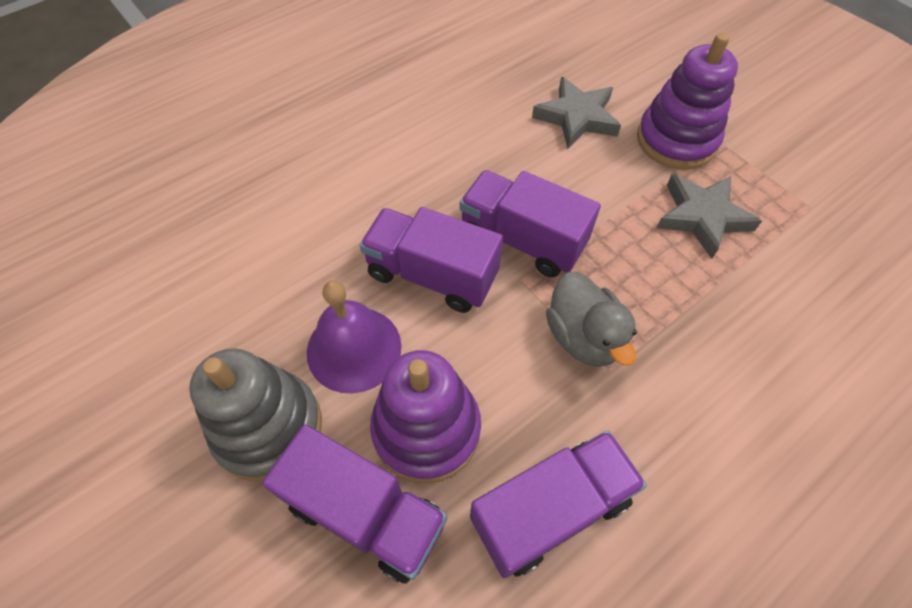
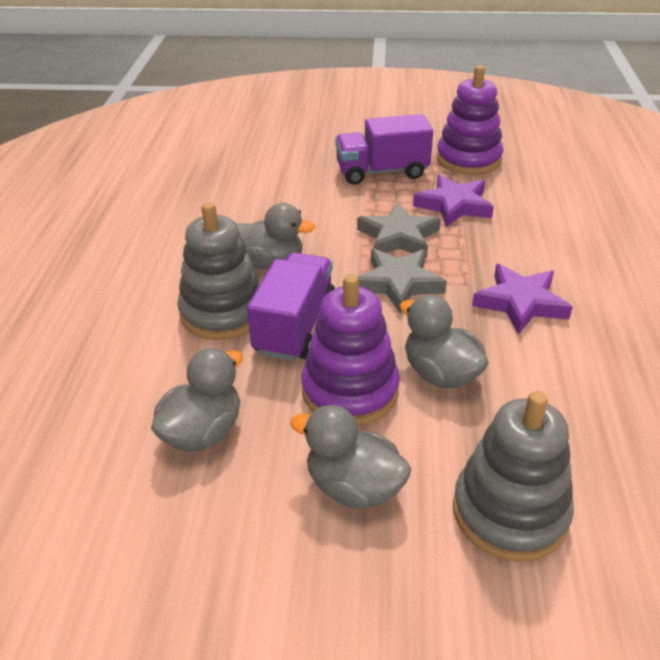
grey duck: [546,272,637,367] = 1 -> [151,348,243,451] [236,203,316,269] [290,405,411,509] [399,295,489,388] = 4
grey stacking toy: [189,348,322,482] = 1 -> [177,202,260,340] [453,391,574,562] = 2
purple bell: [307,281,402,393] = 1 -> none = 0
purple star: none = 0 -> [413,174,494,227] [472,264,572,335] = 2
purple truck: [262,424,447,584] [359,207,503,313] [460,170,601,277] [470,430,647,578] = 4 -> [247,253,335,361] [335,114,433,185] = 2

